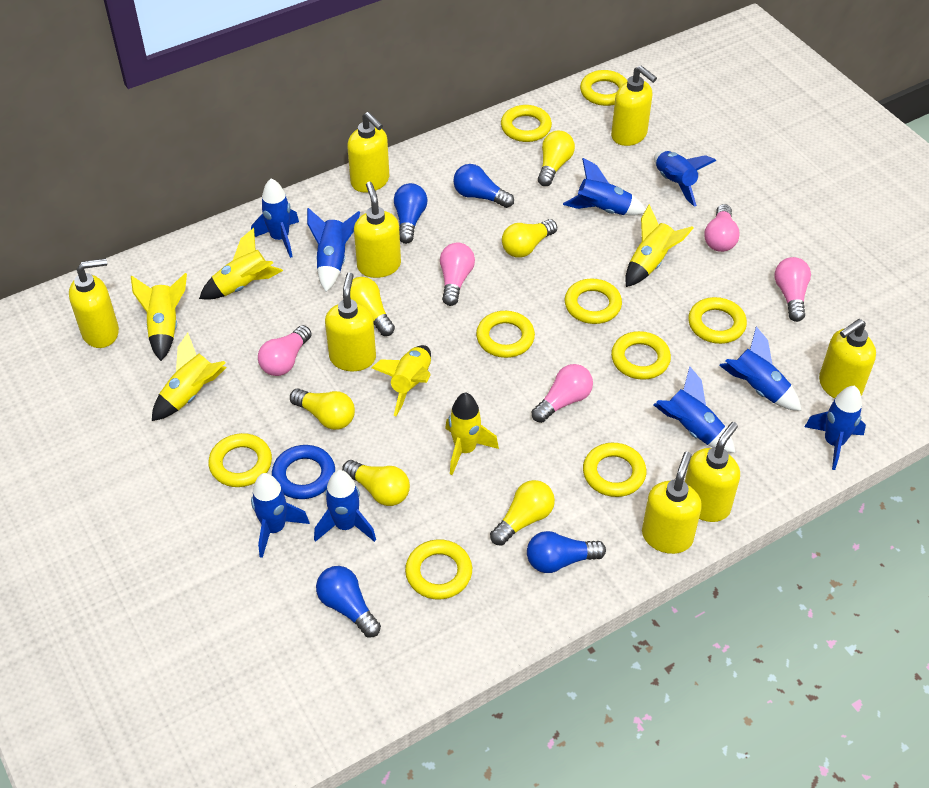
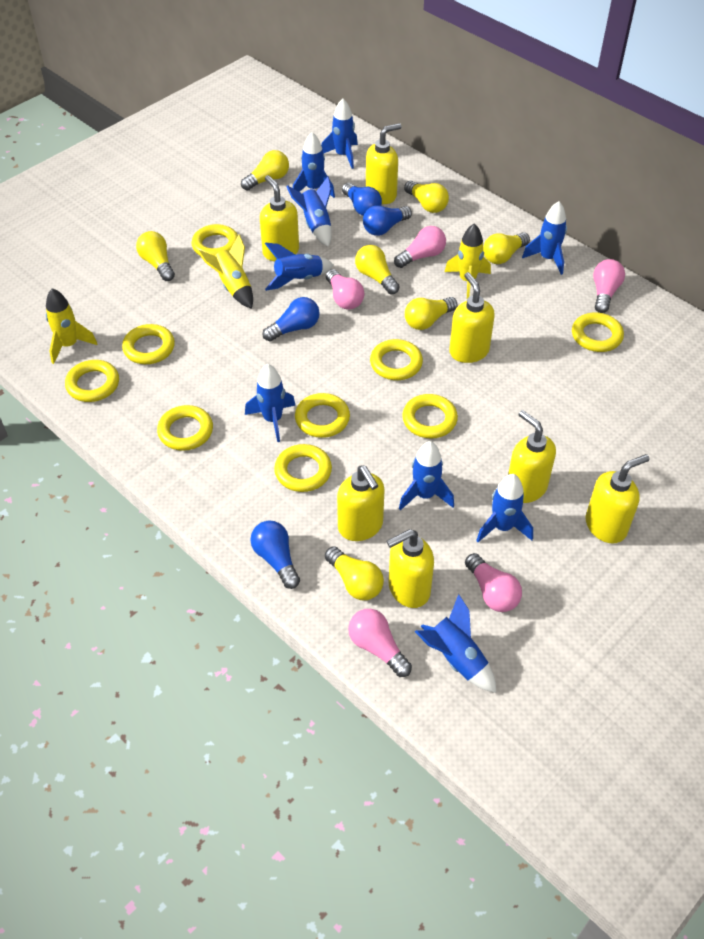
blue ring: [272,445,335,499] = 1 -> none = 0
yellow light bulb: [290,388,355,430] [342,460,410,506] [350,277,395,336] [490,480,555,546] [502,219,557,258] [538,131,575,186] = 6 -> [136,231,175,281] [241,150,289,190] [325,546,384,600] [355,245,400,294] [404,181,449,213] [405,297,458,330] [483,232,530,264] = 7
yellow rocket: [131,273,187,361] [152,333,226,421] [199,228,283,300] [372,345,431,416] [445,392,499,475] [625,204,694,287] = 6 -> [46,288,97,364] [197,235,253,309] [445,223,491,299] = 3
yellow soap dispenser: [69,258,119,348] [325,272,376,371] [347,112,389,193] [354,182,401,278] [611,65,657,146] [642,452,702,554] [685,422,740,522] [819,319,876,398] = 8 -> [260,175,299,261] [337,465,385,541] [366,123,402,204] [387,529,434,608] [449,272,495,363] [508,410,556,503] [586,454,650,544] = 7

